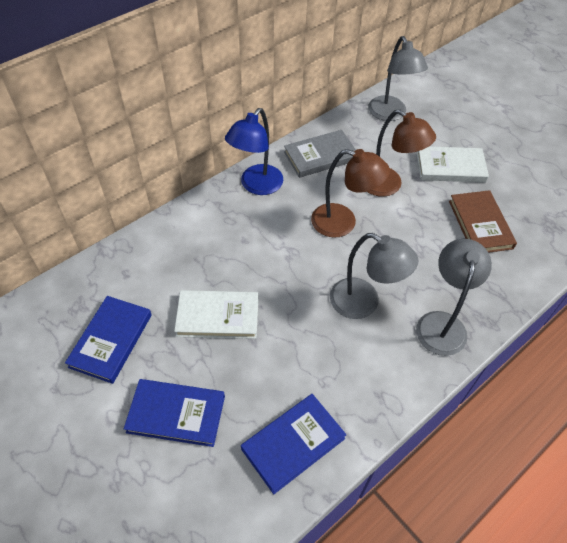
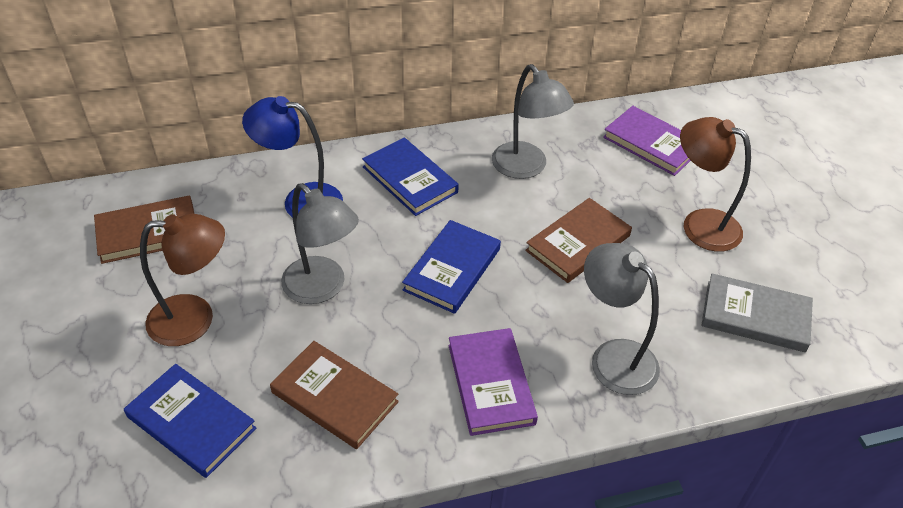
brown book: [449,190,517,253] = 1 -> [94,195,194,264] [270,341,399,449] [525,198,632,283] = 3
purple book: none = 0 -> [448,328,538,436] [603,106,691,176] = 2
white book: [174,290,259,339] [416,146,489,182] = 2 -> none = 0

